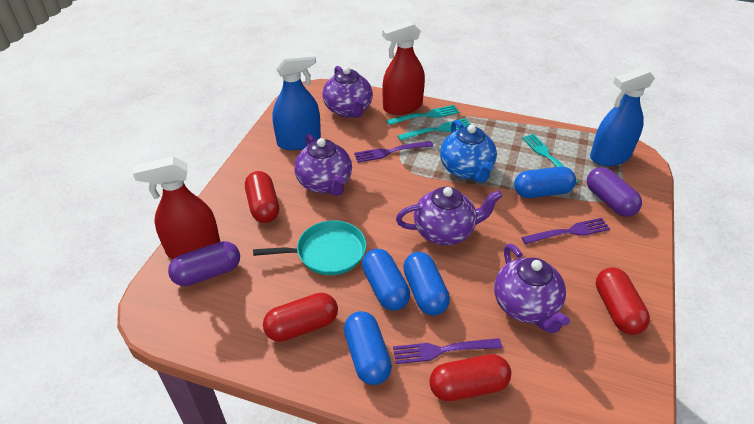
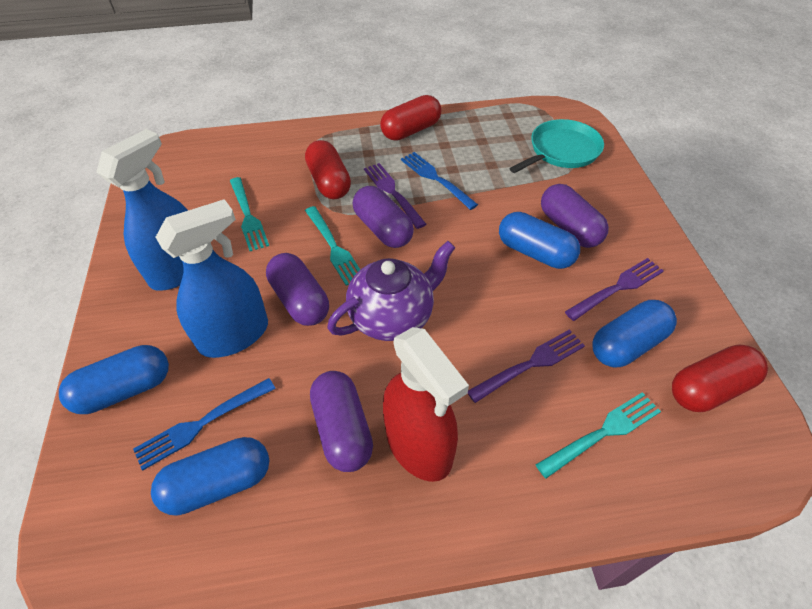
blue fork: none = 0 -> [133,378,276,471] [401,152,478,210] = 2
blue teapot: [440,120,497,183] = 1 -> none = 0
purple capsule: [168,241,240,286] [587,167,642,217] = 2 -> [266,253,329,326] [310,371,373,472] [353,186,414,248] [541,184,609,248] = 4
purple teapot: [294,134,352,196] [322,66,373,118] [396,187,502,245] [494,244,570,333] = 4 -> [327,241,455,341] = 1
red capsule: [245,171,279,223] [263,293,338,342] [429,354,511,401] [596,267,650,335] = 4 -> [305,140,351,199] [380,95,442,141] [672,344,768,412] = 3
red spray bottle: [133,156,220,259] [382,20,425,115] = 2 -> [383,327,469,482] = 1

